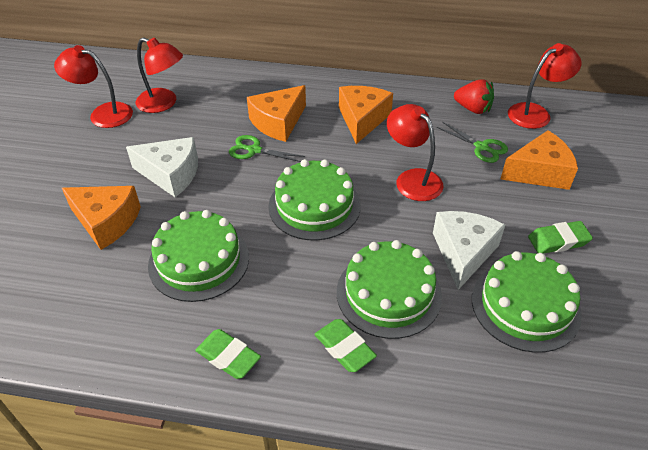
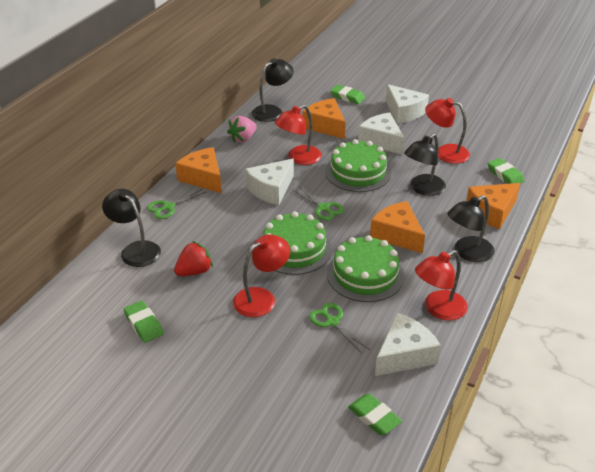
black lamp: none = 0 -> [102,189,161,267] [251,58,294,122] [404,133,446,196] [448,195,495,262] = 4
green cake: [148,210,249,302] [268,159,361,240] [337,240,442,339] [472,251,582,353] = 4 -> [263,211,332,275] [325,139,391,192] [327,235,404,302] = 3
green eraser: [195,329,261,379] [314,319,377,372] [528,221,593,254] = 3 -> [124,301,164,343] [330,85,365,104] [348,394,402,435] [488,158,525,184] = 4
green scissors: [229,135,305,162] [437,122,508,163] = 2 -> [147,189,206,219] [293,186,344,221] [309,303,370,353] = 3
pink strawberry: none = 0 -> [227,116,257,143] = 1
white cheese: [126,137,198,197] [433,211,505,290] = 2 -> [245,159,294,205] [358,113,404,155] [375,313,441,376] [386,84,429,124] = 4

